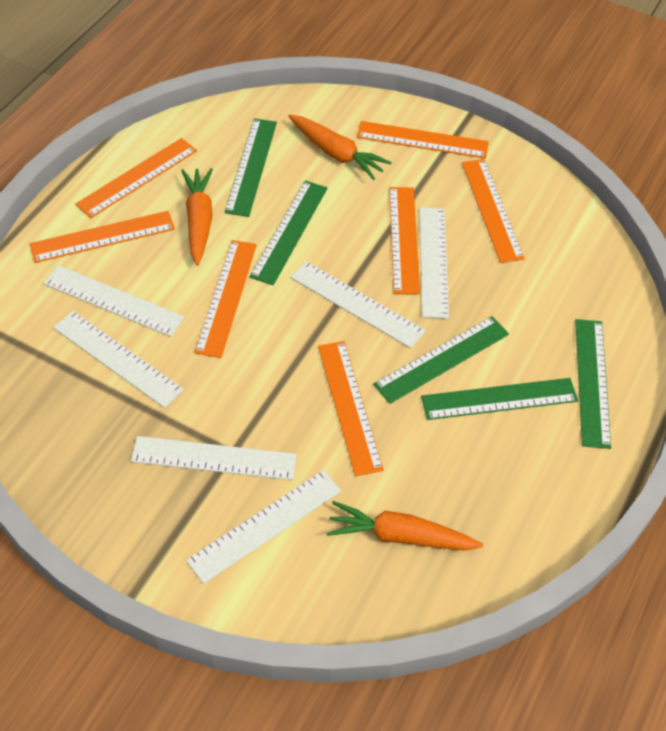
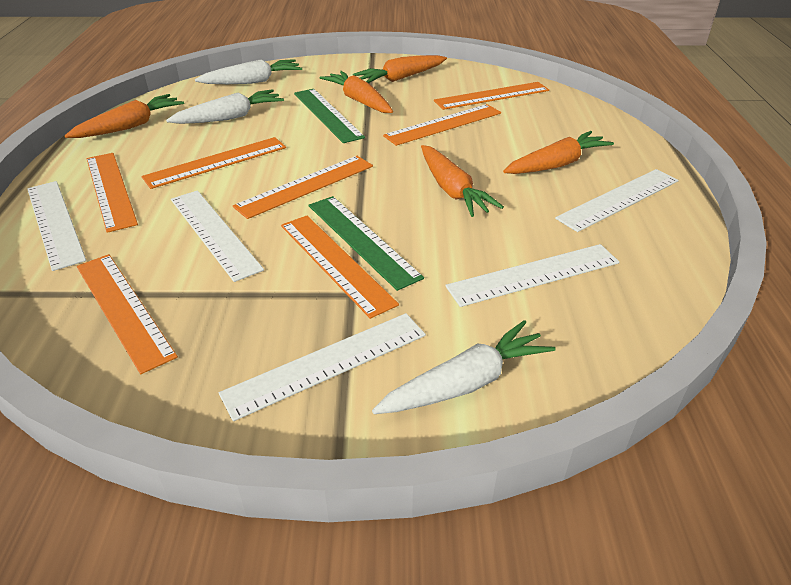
green ruler: [225,118,277,217] [250,181,328,285] [373,316,509,404] [421,378,578,420] [575,319,611,449] = 5 -> [294,89,365,143] [308,196,424,291] = 2
orange carrot: [181,168,213,265] [288,115,392,180] [327,501,483,550] = 3 -> [65,94,184,138] [320,71,393,113] [353,55,447,83] [421,145,504,217] [503,131,614,174] = 5
white carrot: none = 0 -> [166,89,284,124] [195,59,302,84] [372,320,556,414] = 3
white ruler: [43,265,184,337] [53,311,184,408] [131,436,297,480] [186,470,341,584] [291,261,426,348] [420,208,449,319] = 6 -> [27,181,86,271] [171,190,264,282] [219,313,426,421] [445,244,619,307] [555,169,679,232] = 5

